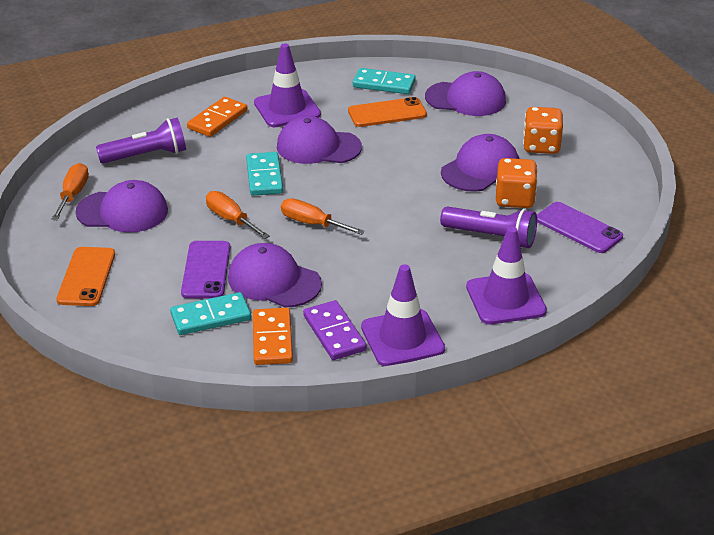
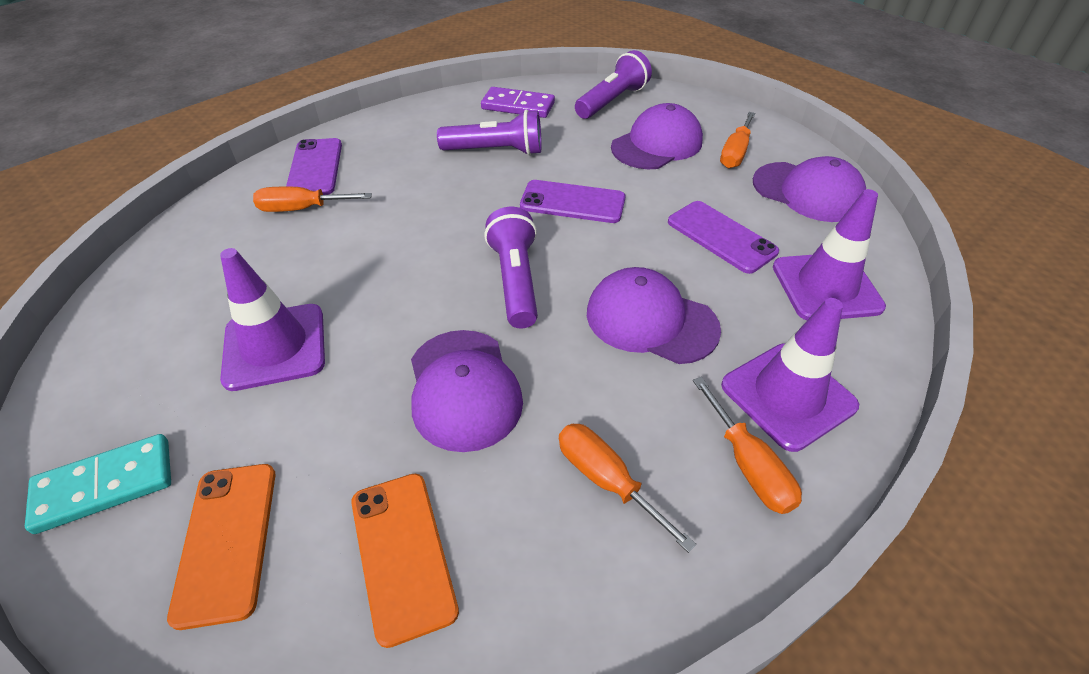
orange dice: [496,158,538,208] [523,107,563,154] = 2 -> none = 0
orange domino: [187,97,247,137] [253,308,293,365] = 2 -> none = 0
orange screwdriver: [51,163,89,220] [206,191,270,239] [281,198,365,235] = 3 -> [253,187,372,212] [559,424,696,553] [693,377,802,514] [720,112,755,168] = 4
purple cap: [75,180,168,233] [228,243,322,308] [277,116,362,164] [425,71,506,116] [441,134,519,192] = 5 -> [411,330,523,452] [587,267,721,364] [611,103,703,169] [753,156,866,222] = 4
purple flashlight: [96,118,186,164] [440,206,537,248] = 2 -> [437,110,542,155] [484,207,538,328] [575,50,652,119] = 3
purple phone: [181,241,230,298] [537,202,623,253] = 2 -> [286,138,342,195] [520,180,625,223] [668,201,779,274] = 3
turquoise domino: [170,292,251,335] [246,152,283,196] [353,68,416,94] = 3 -> [25,434,171,534] = 1

